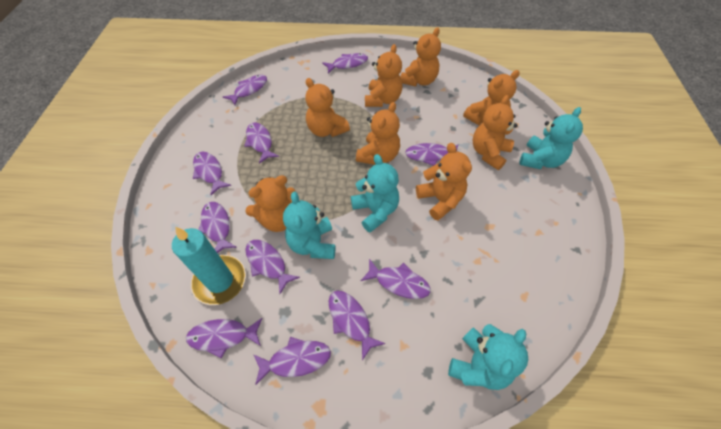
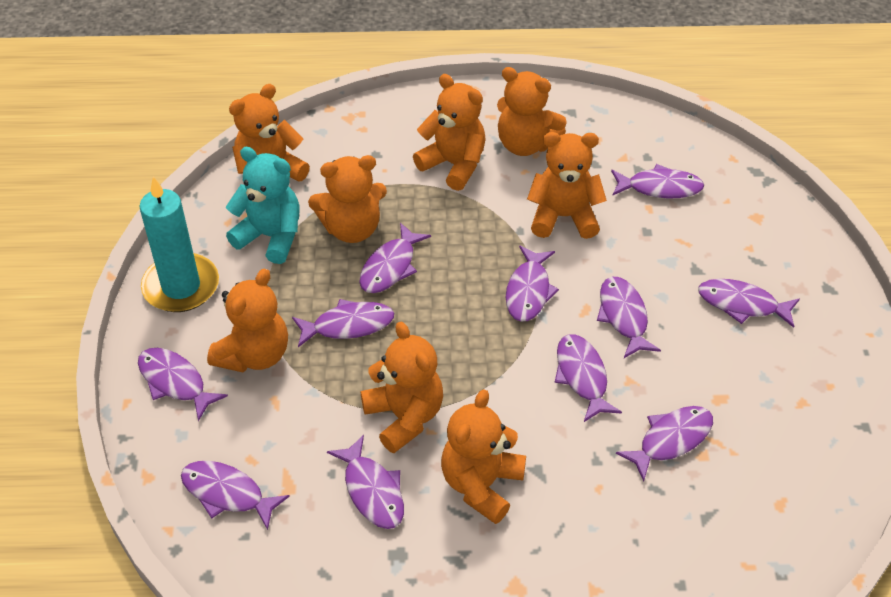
turquoise teddy bear: [283,191,335,259] [351,154,399,232] [448,324,528,390] [519,107,583,169] = 4 -> [226,147,300,264] = 1

